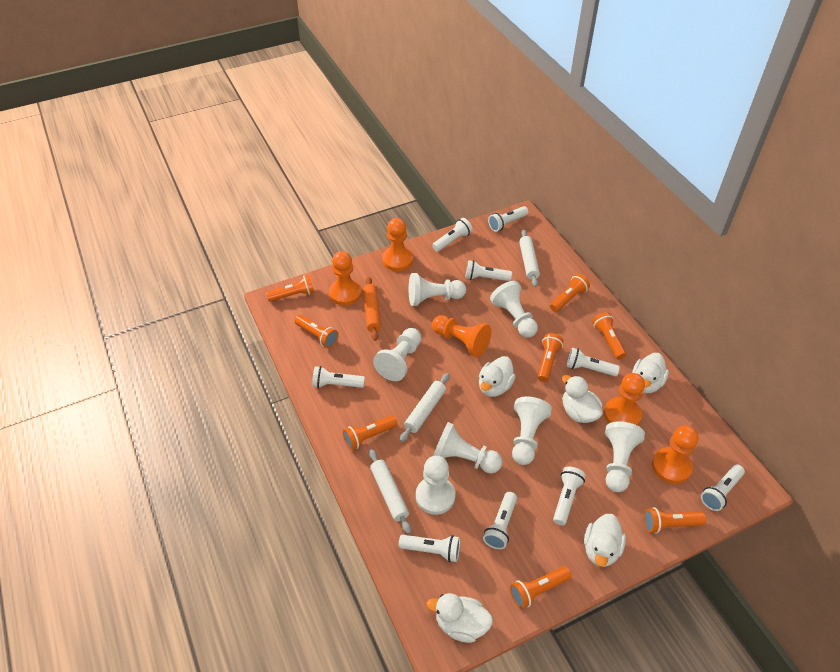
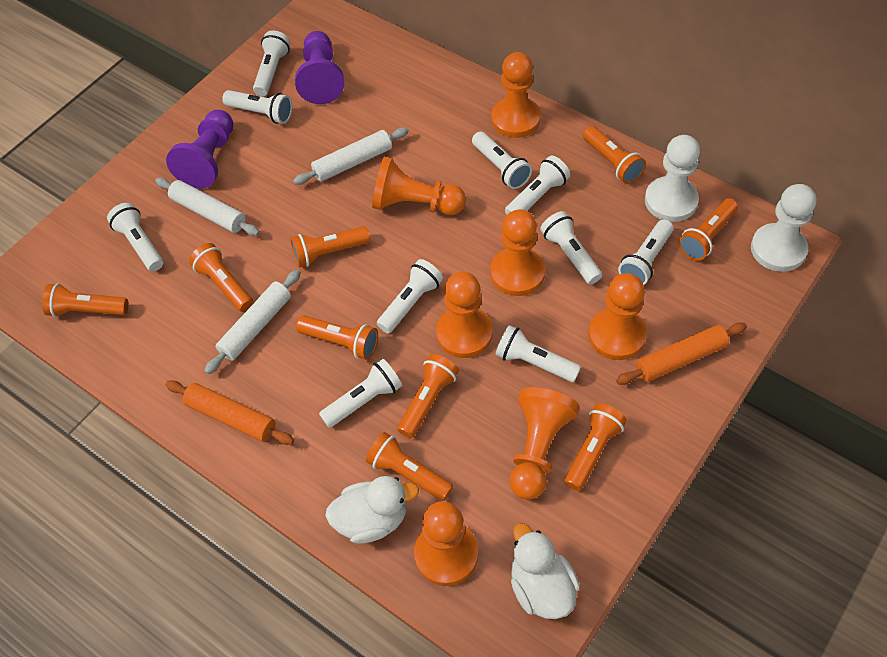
orange flashlight: [266,275,315,302] [295,315,339,348] [343,415,397,450] [510,566,572,609] [537,333,563,382] [550,274,590,312] [592,312,626,360] [644,507,706,534] = 8 -> [42,283,129,317] [189,243,253,312] [291,226,370,267] [296,315,378,360] [366,432,453,501] [397,354,459,438] [564,403,627,491] [583,126,646,184] [678,198,738,261] = 9
orange pawn: [329,251,362,305] [382,218,413,271] [432,315,491,357] [604,373,645,426] [652,425,699,484] = 5 -> [372,157,466,215] [414,501,478,586] [436,272,493,358] [490,209,545,296] [491,52,541,138] [510,387,579,500] [589,273,647,360] = 7
orange rolling pin: [363,277,381,341] = 1 -> [166,380,294,445] [616,322,747,385] = 2
purple pawn: none = 0 -> [166,110,234,188] [295,31,344,104] = 2
white duck: [426,593,493,643] [479,356,516,397] [562,375,603,423] [584,514,626,567] [632,353,669,393] = 5 -> [325,476,419,544] [511,523,580,619] = 2
white flashlight: [312,366,365,388] [399,535,460,562] [432,218,473,252] [465,260,512,281] [483,492,517,549] [488,206,529,232] [553,466,586,526] [567,348,620,376] [701,465,745,511] = 9 -> [107,203,163,271] [222,90,292,124] [253,30,290,96] [319,359,402,428] [377,259,443,333] [472,132,532,189] [495,325,581,382] [505,156,570,215] [540,211,602,285] [618,219,674,285] = 10
white pawn: [373,328,422,381] [409,273,466,306] [416,456,455,515] [433,422,502,474] [490,281,538,338] [512,397,552,465] [605,422,645,492] = 7 -> [645,135,700,222] [751,184,816,272] = 2

